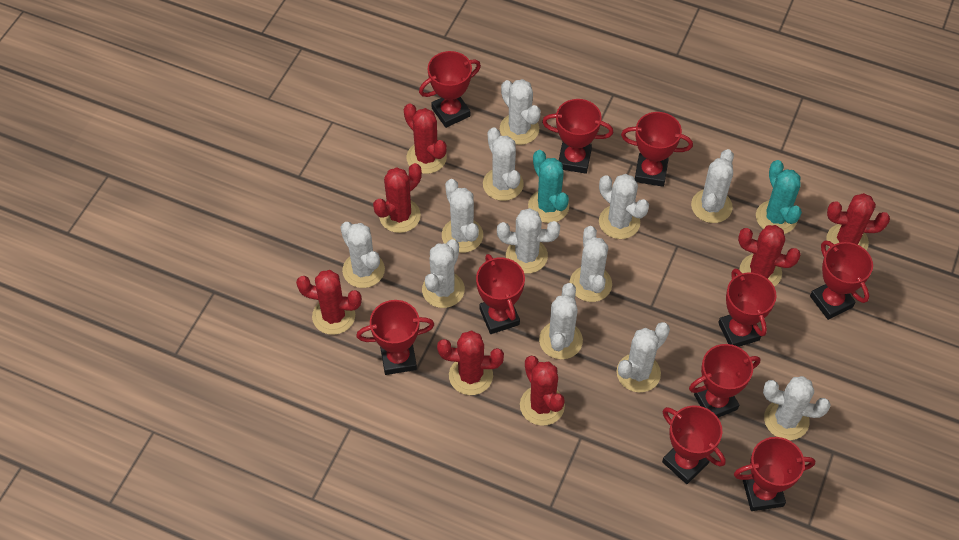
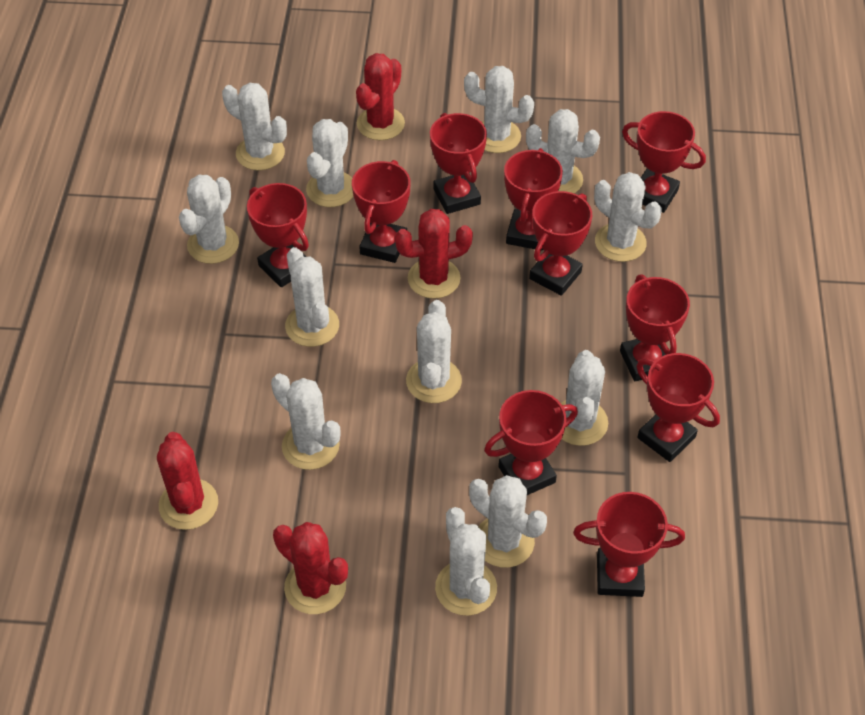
red cactus: [296,270,362,335] [373,163,422,233] [404,103,447,174] [437,330,504,395] [520,356,565,426] [738,225,801,286] [826,193,890,251] = 7 -> [157,432,218,530] [273,522,348,614] [356,53,405,140] [395,209,473,299] = 4
turquoise cactus: [528,150,569,223] [756,160,802,234] = 2 -> none = 0

